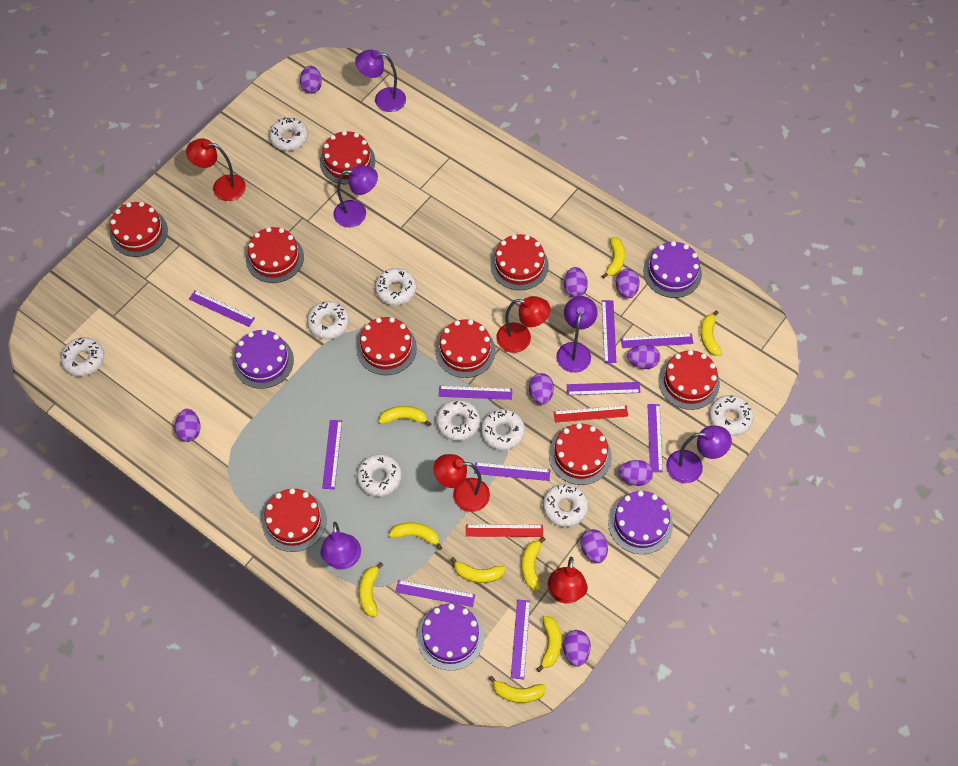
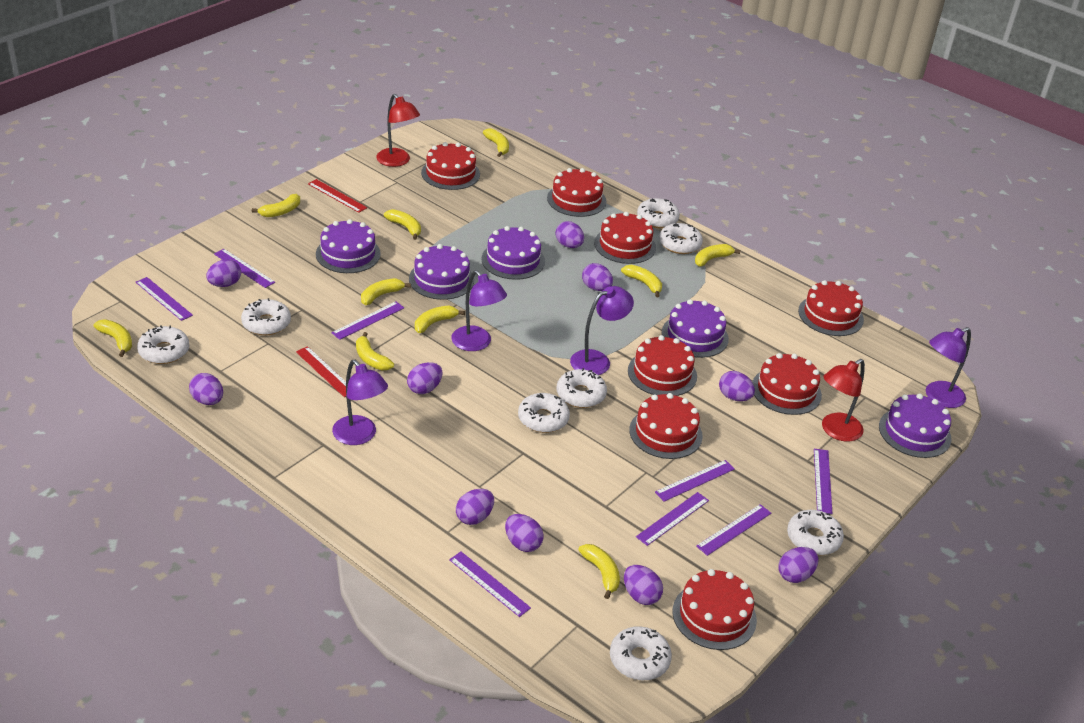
purple cake: [233,330,294,389] [417,603,484,671] [608,491,673,554] [643,241,702,298] = 4 -> [316,219,381,273] [409,244,474,300] [481,226,545,280] [662,299,729,358] [879,394,951,458] = 5
purple egg: [174,409,200,442] [300,66,322,94] [529,373,554,404] [563,630,591,667] [564,267,588,297] [580,529,608,563] [615,269,640,298] [619,460,653,486] [627,344,660,369] = 9 -> [189,373,223,405] [206,259,241,287] [407,362,443,394] [456,489,494,525] [505,514,544,552] [555,221,584,248] [582,263,613,291] [624,565,663,605] [719,371,755,401] [778,547,819,583] = 10
purple lamp: [320,522,361,569] [333,165,378,227] [355,50,406,112] [556,296,598,373] [666,425,732,483] = 5 -> [332,360,388,445] [451,270,507,351] [570,286,634,375] [926,327,971,408] = 4
purple ruler: [189,290,255,327] [322,420,342,489] [395,580,475,607] [439,386,512,400] [474,462,550,481] [511,599,530,679] [567,382,641,395] [602,300,616,363] [621,333,694,348] [647,404,663,472] = 10 -> [136,277,193,321] [214,249,275,288] [331,301,404,340] [449,552,531,617] [636,492,709,546] [655,460,735,502] [696,504,771,556] [814,449,833,514] = 8
red cake: [110,202,168,257] [246,227,304,283] [262,488,327,552] [320,131,375,184] [357,317,417,375] [435,320,495,378] [490,234,549,290] [549,423,612,485] [658,350,720,410] = 9 -> [421,142,480,190] [547,168,606,217] [594,212,656,264] [628,335,697,396] [629,393,703,459] [673,569,757,650] [752,353,822,415] [798,280,864,336] = 8
red lamp: [186,138,246,201] [433,454,490,512] [496,296,550,353] [548,557,588,604] = 4 -> [376,94,420,167] [822,359,865,442] = 2
white donut: [61,337,104,377] [269,117,308,151] [307,301,349,340] [357,454,402,497] [375,268,417,305] [436,400,480,441] [481,409,525,450] [543,484,588,527] [709,395,754,436] = 9 -> [137,325,189,364] [241,298,291,335] [518,393,570,433] [557,368,607,408] [610,626,672,680] [637,198,680,228] [659,223,703,254] [787,510,844,555] = 8
yellow banana: [359,562,383,617] [379,406,431,426] [389,522,442,550] [450,557,505,583] [489,676,547,703] [522,537,546,590] [536,616,562,672] [602,237,625,279] [700,310,722,356] = 9 -> [94,320,132,357] [252,194,300,217] [356,332,394,370] [361,278,411,305] [384,209,421,240] [415,306,465,333] [483,128,509,157] [578,544,620,599] [621,265,662,297] [695,244,741,266] = 10

